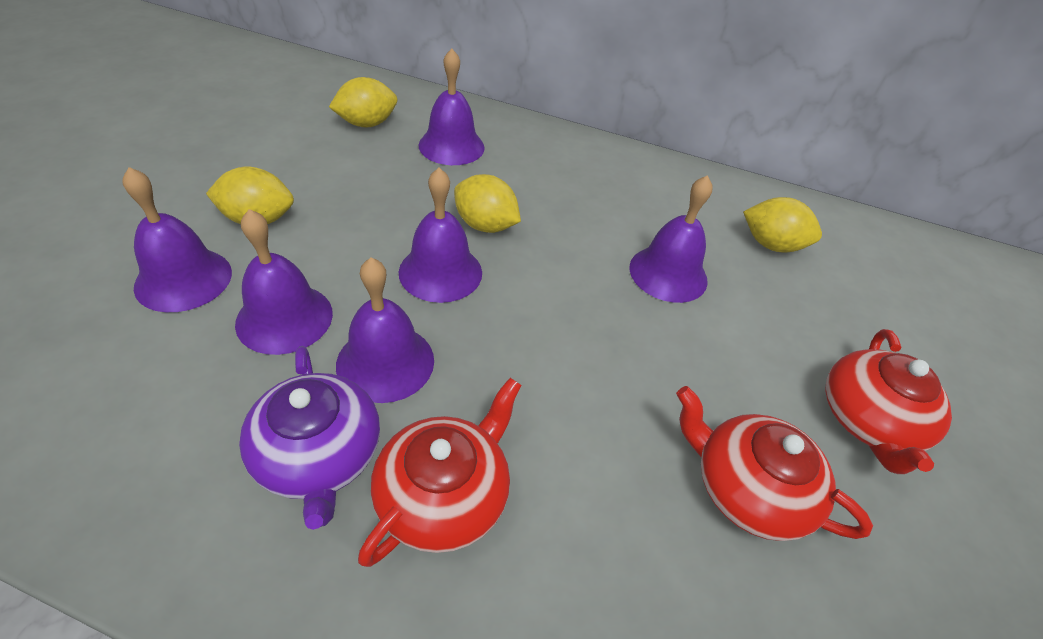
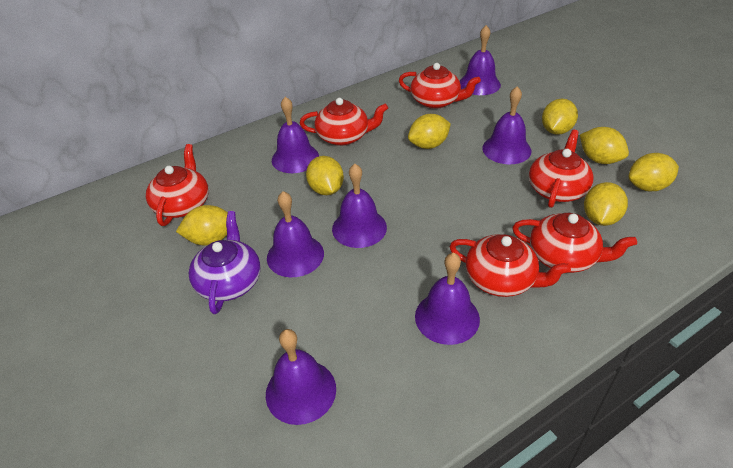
purple bell: [122,167,232,312] [235,209,333,355] [336,258,434,403] [399,168,482,303] [419,49,485,165] [629,175,713,303] = 6 -> [266,329,336,425] [267,191,324,277] [272,97,319,173] [332,164,387,248] [415,252,480,345] [460,25,501,95] [482,86,531,164] = 7
red teapot: [358,378,521,567] [676,386,873,541] [825,329,952,474] = 3 -> [146,144,209,226] [300,98,388,146] [399,63,481,109] [449,234,571,297] [512,213,637,273] [529,130,594,208] = 6
yellow lemon: [206,166,294,224] [329,77,397,127] [454,174,521,233] [743,197,822,252] = 4 -> [176,205,228,245] [306,156,344,195] [408,114,451,149] [542,99,578,135] [580,127,629,164] [584,182,628,226] [628,153,679,191] = 7

